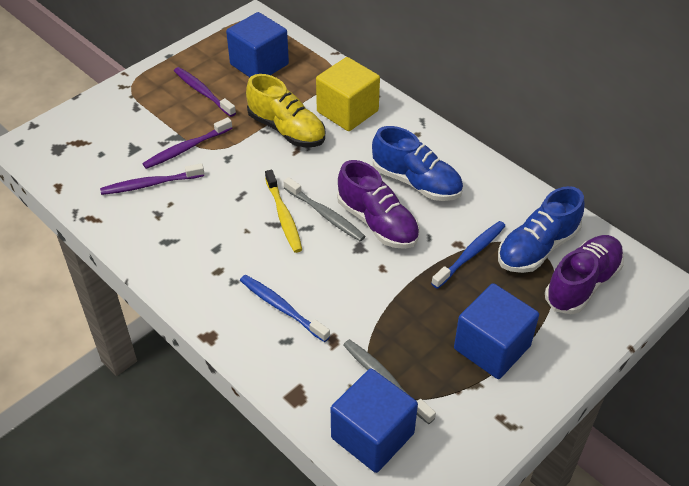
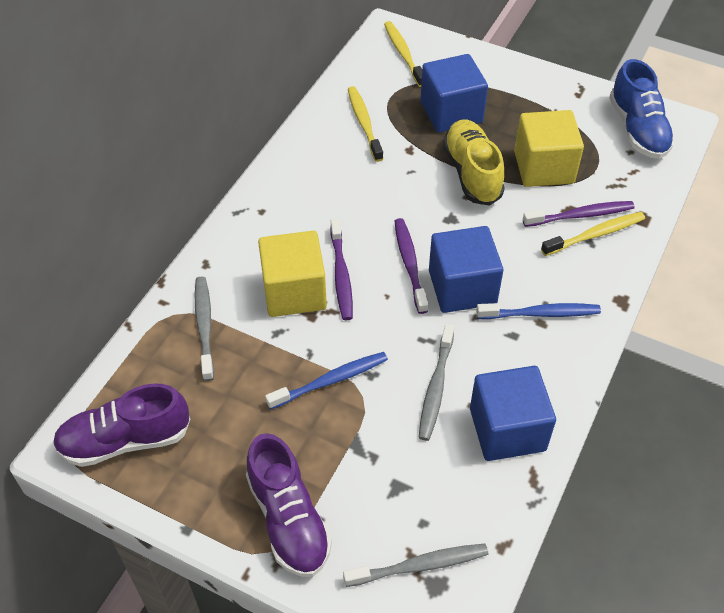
blue shoe: [372,126,463,201] [498,186,585,273] = 2 -> [609,59,675,159] = 1
grey toothbrush: [284,177,365,241] [343,339,436,424] = 2 -> [195,276,214,381] [343,544,489,587] [419,324,454,441] = 3
yellow cube: [316,57,380,131] = 1 -> [258,231,327,317] [514,110,584,187] = 2
yellow toothbrush: [265,170,302,253] = 1 -> [348,86,383,162] [384,21,422,87] [541,212,645,256] = 3

